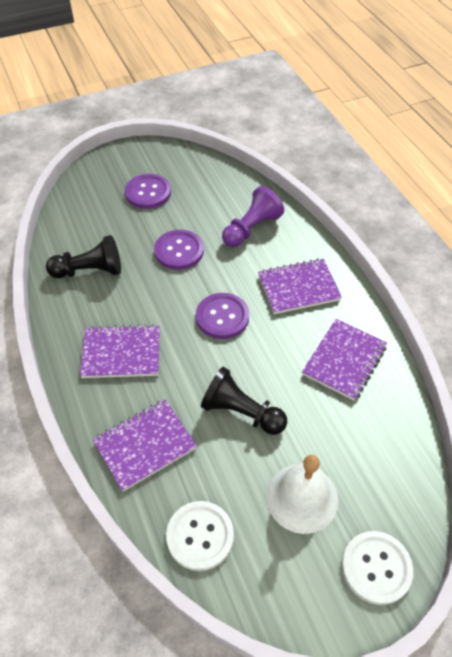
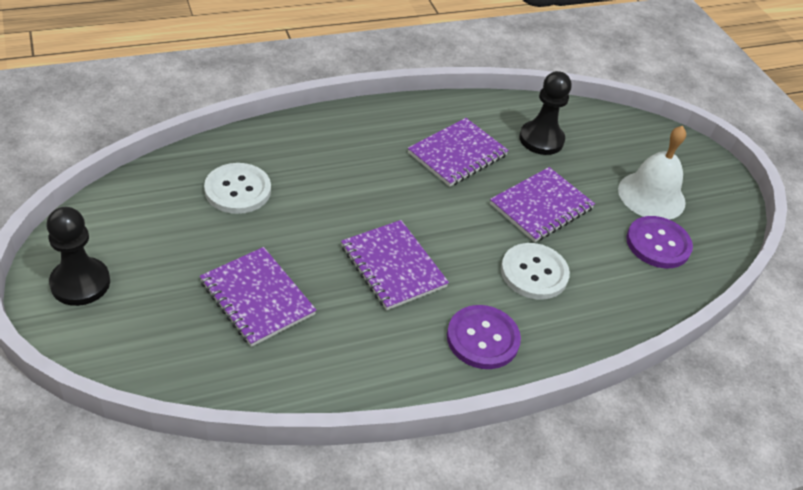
purple button: [125,174,171,209] [154,230,204,270] [196,293,249,339] = 3 -> [447,305,521,369] [626,216,693,268] = 2
purple pawn: [222,186,284,247] = 1 -> none = 0

